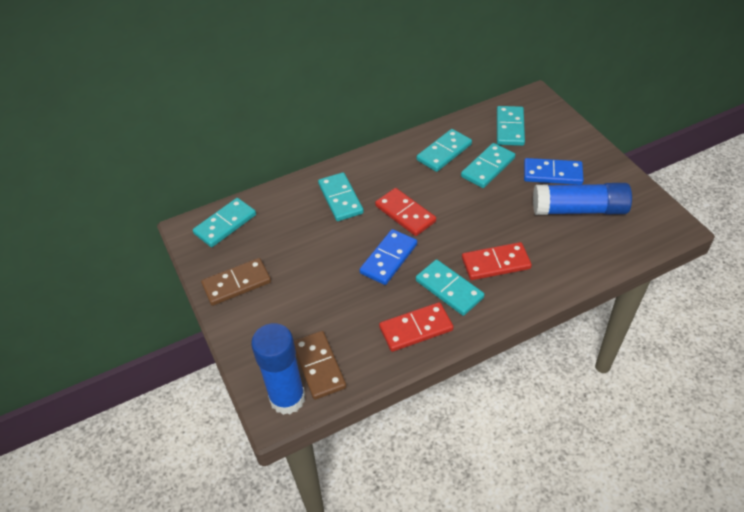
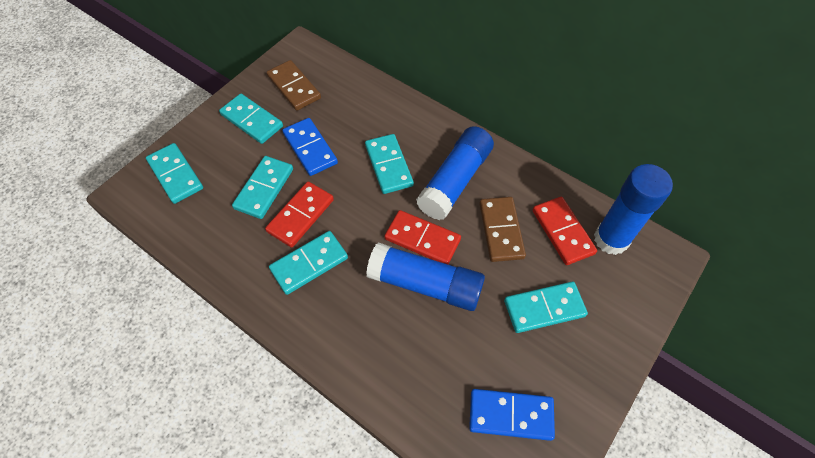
blue glue stick: [251,323,305,415] [533,183,632,215] = 2 -> [366,242,485,311] [416,126,494,220] [594,164,673,255] = 3

